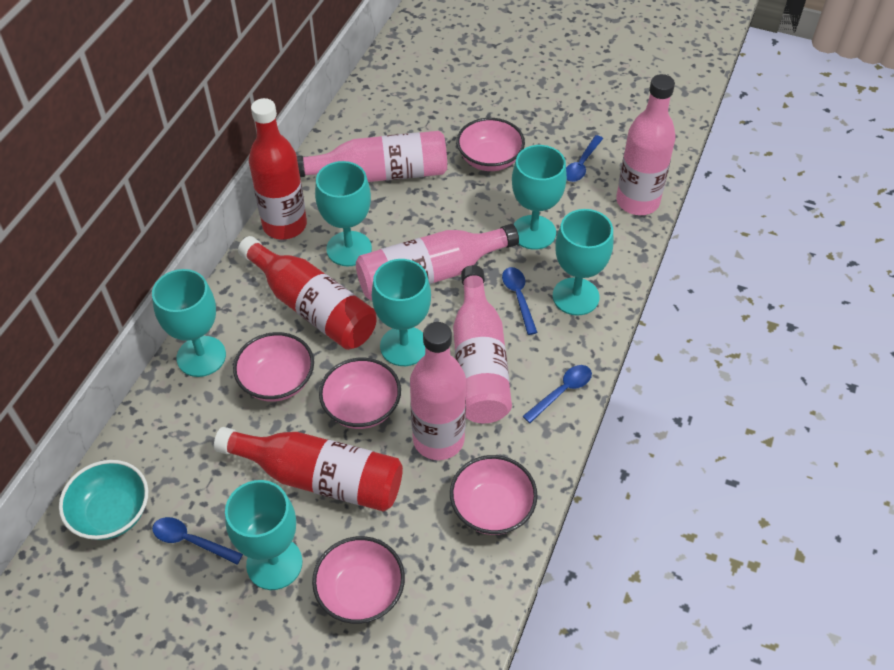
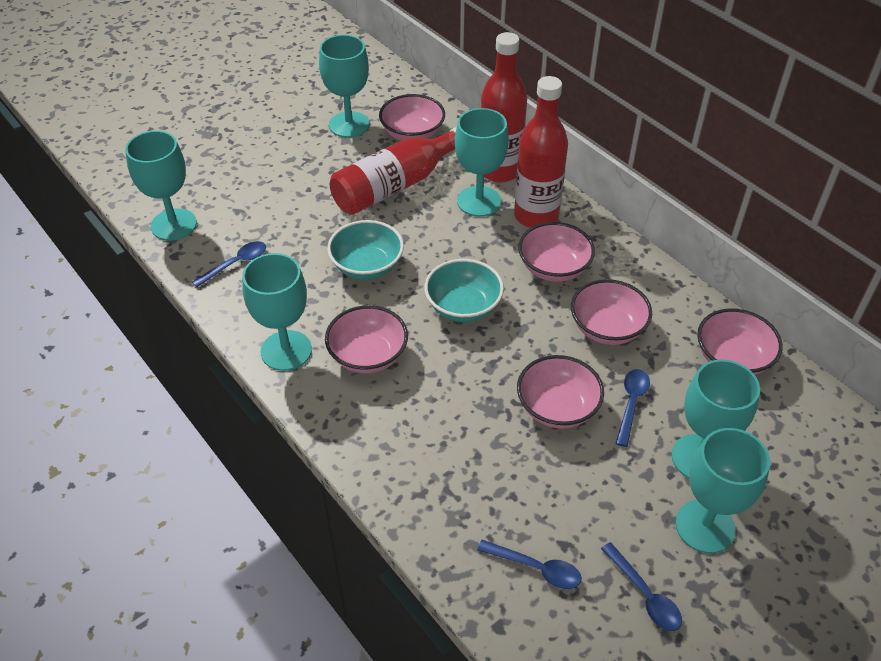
pink bottle: [297,131,447,182] [356,224,519,301] [410,322,466,460] [453,265,512,423] [616,74,676,215] = 5 -> none = 0
pink bowl: [233,332,314,402] [312,536,405,624] [319,358,401,429] [450,455,538,535] [457,118,525,171] = 5 -> [325,305,408,373] [379,94,445,141] [517,355,604,429] [518,222,595,282] [571,279,652,345] [697,308,783,375] = 6
turquoise bowl: [59,460,148,540] = 1 -> [327,220,404,280] [424,259,504,322] = 2

